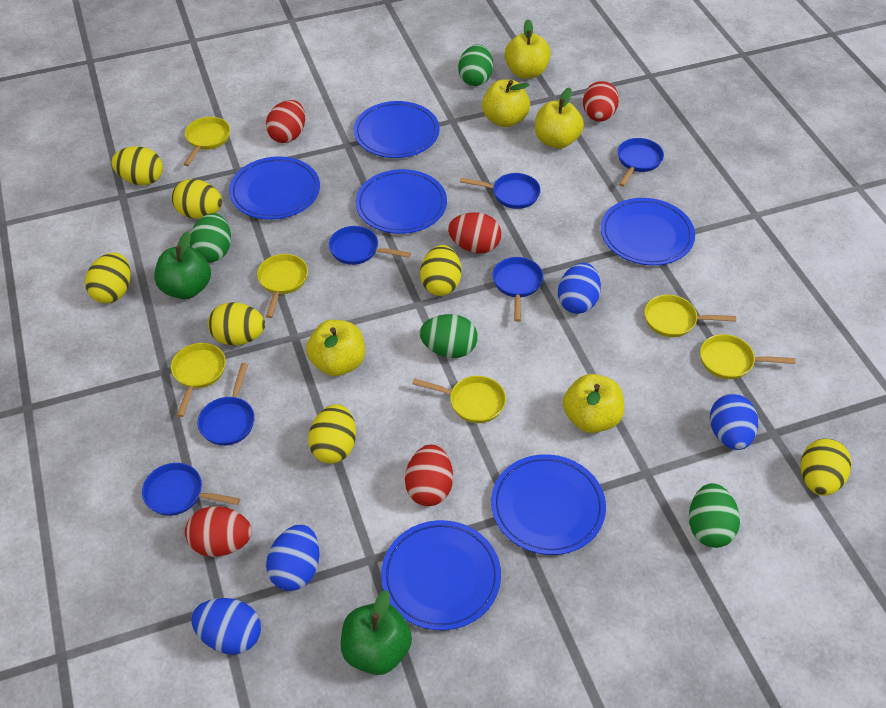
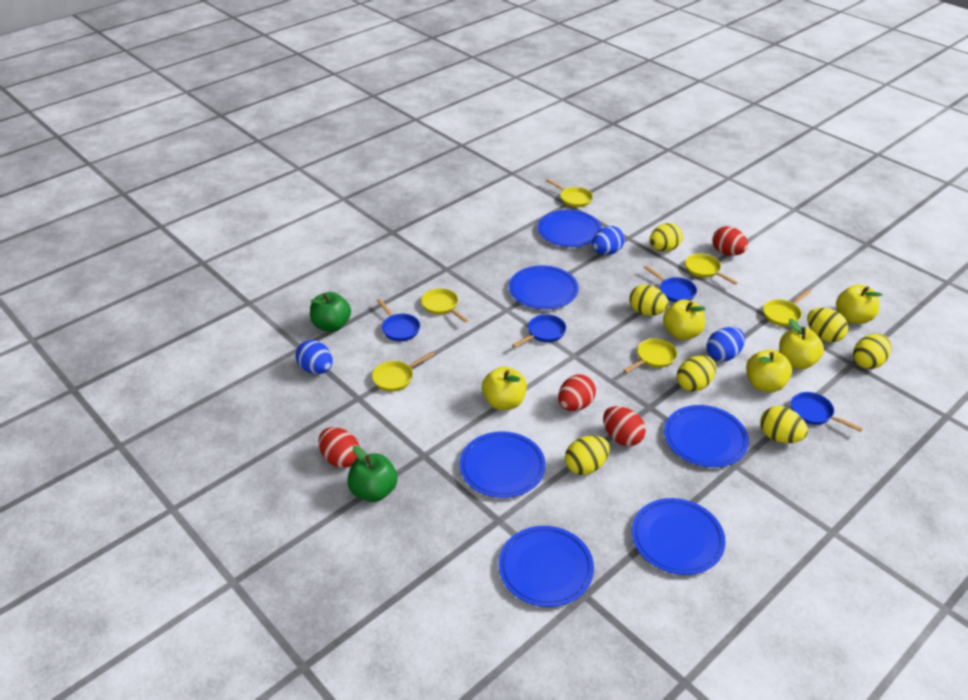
blue egg: [191,598,261,655] [266,525,320,591] [558,263,601,314] [710,394,758,450] = 4 -> [295,340,333,374] [592,226,625,255] [707,327,745,361] = 3
blue pan: [142,463,240,516] [198,363,255,446] [329,226,411,265] [460,173,541,209] [492,257,543,322] [618,138,664,187] = 6 -> [376,298,420,341] [512,314,566,348] [644,265,697,302] [791,392,863,432] = 4
green egg: [189,213,231,263] [420,314,477,358] [458,45,493,86] [689,483,740,548] = 4 -> none = 0
red egg: [185,506,252,557] [266,100,305,143] [405,444,453,506] [448,212,501,253] [583,81,619,122] = 5 -> [318,427,360,468] [558,375,596,411] [603,406,646,446] [712,226,748,256] = 4

